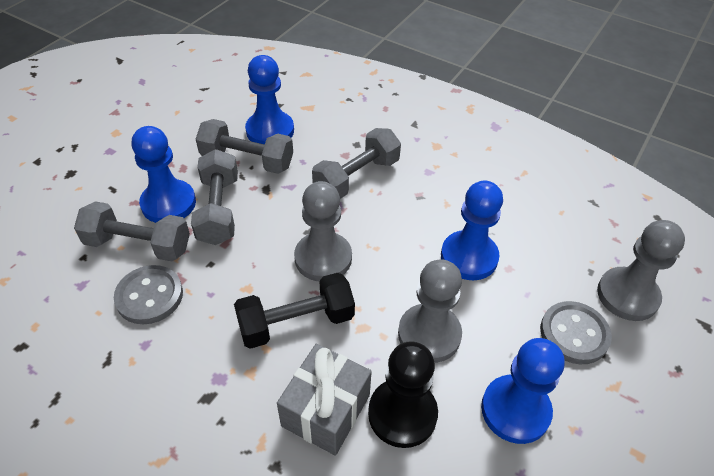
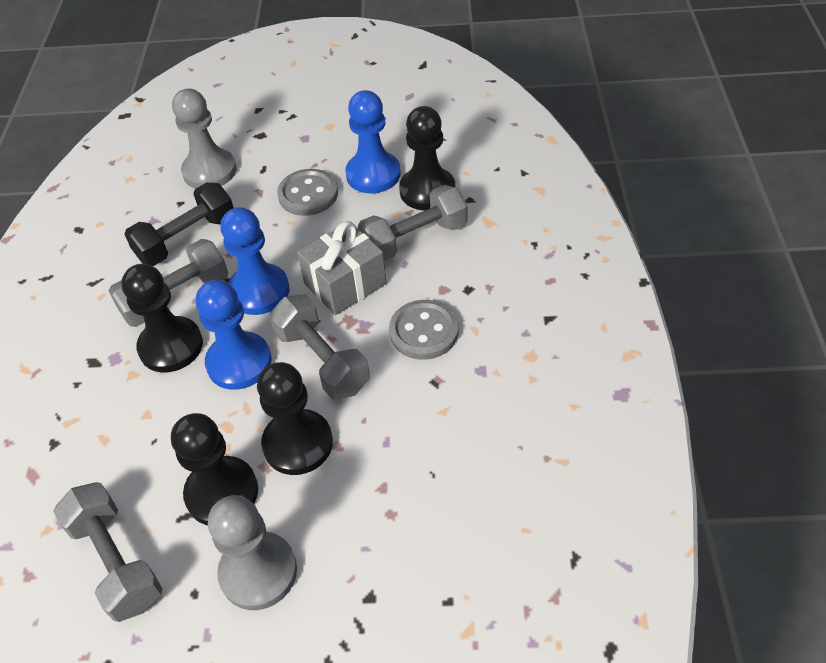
black pawn: [368,341,438,448] = 1 -> [122,264,203,372] [171,413,258,525] [257,362,333,475] [399,106,455,210] = 4
blue pawn: [132,126,196,223] [245,55,294,144] [441,181,503,280] [481,338,564,444] = 4 -> [196,280,272,390] [220,207,289,315] [345,90,401,193] = 3
grey pawn: [294,181,352,281] [398,259,462,363] [597,220,685,321] = 3 -> [172,89,236,189] [208,495,297,610] = 2

